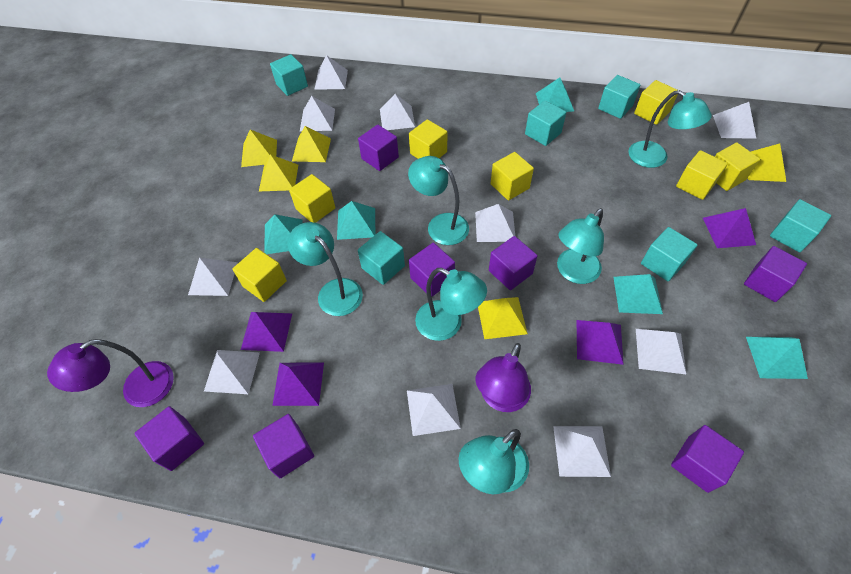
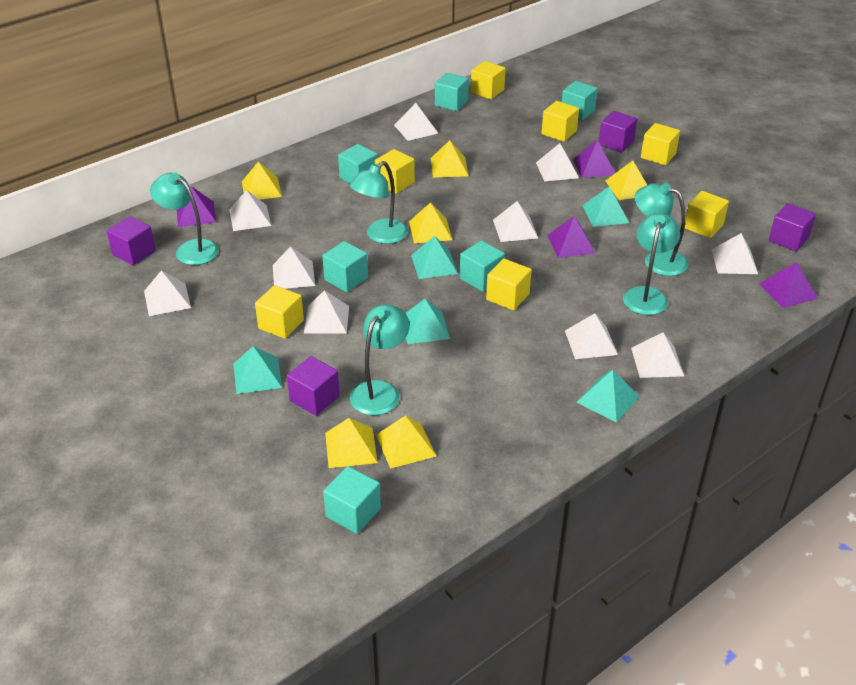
purple cube: [134,406,204,471] [253,414,314,478] [358,125,399,171] [409,243,455,297] [489,236,537,290] [671,425,744,493] [744,246,807,302] = 7 -> [107,216,156,265] [287,356,340,416] [599,111,637,152] [769,203,816,252] = 4
purple lamp: [47,339,174,407] [475,343,531,412] = 2 -> none = 0
turquoise lamp: [287,222,363,316] [408,156,469,245] [415,268,487,341] [458,429,529,494] [557,208,604,284] [628,90,712,168] = 6 -> [150,172,219,265] [350,161,408,244] [350,305,410,416] [623,213,680,315] [634,183,688,276] = 5
yellow pyramid: [241,130,277,167] [259,154,298,191] [292,126,331,162] [478,297,528,339] [748,143,786,182] = 5 -> [242,162,282,200] [325,418,378,468] [376,416,437,469] [409,202,452,243] [431,140,468,178] [606,161,647,200] = 6

